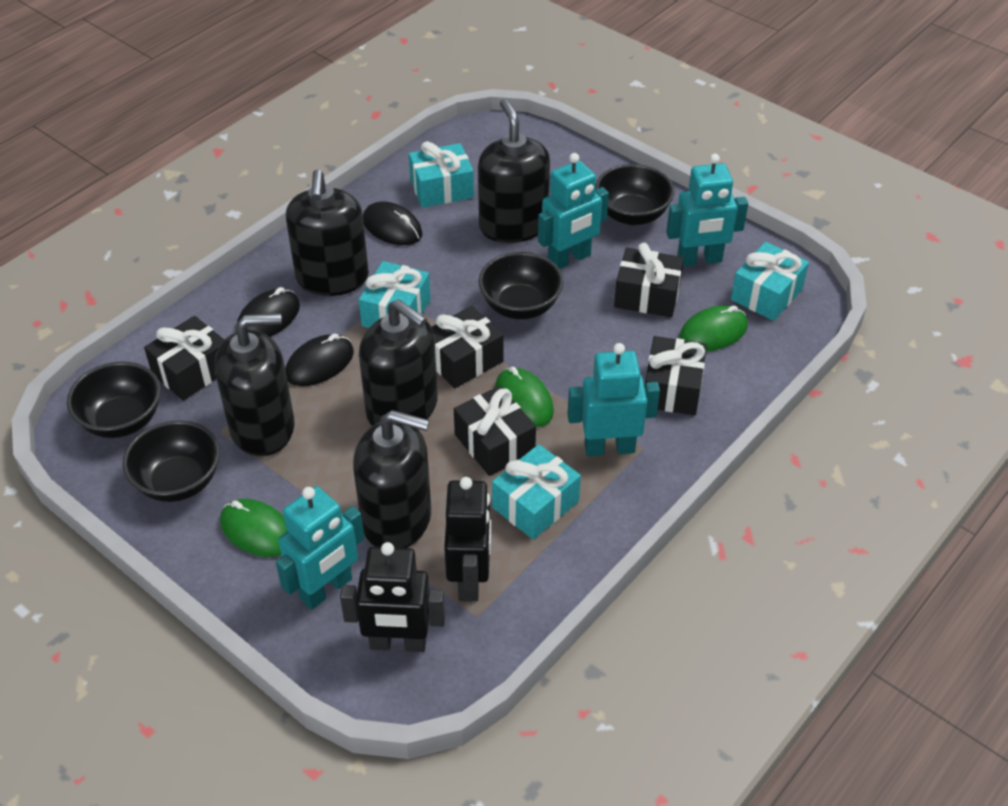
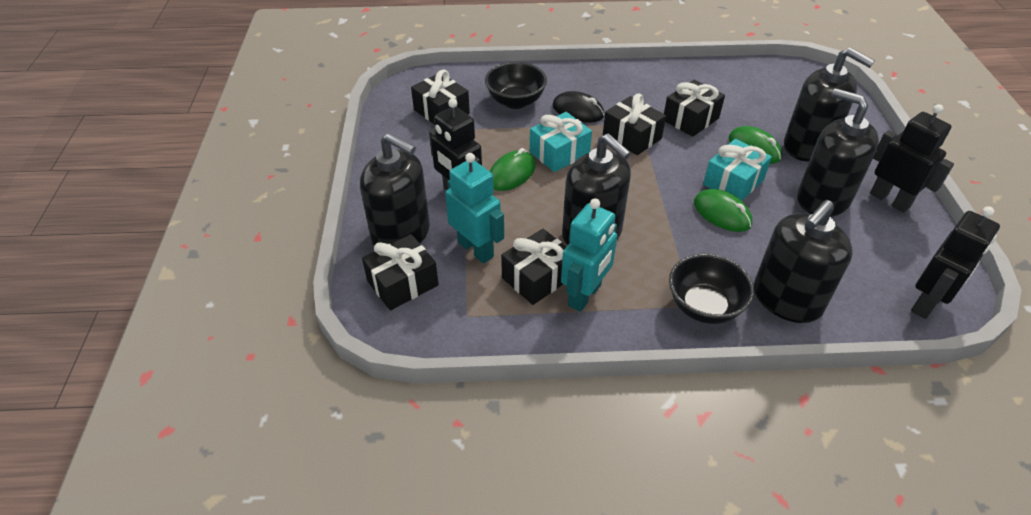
black bowl: [67,361,161,438] [123,420,220,502] [478,252,563,319] [595,164,674,225] = 4 -> [485,62,547,109] [669,254,754,324] = 2
black mouse: [237,287,300,337] [285,334,354,386] [363,201,423,245] = 3 -> [552,91,605,123] = 1
black robot: [340,542,445,652] [444,477,491,602] = 2 -> [429,98,482,190] [870,104,954,213] [911,206,1000,319] = 3
turquoise gift: [359,261,431,328] [409,141,474,208] [492,444,581,540] [731,242,809,321] = 4 -> [530,112,592,172] [703,139,772,201] = 2
turquoise robot: [276,486,364,610] [538,153,609,269] [567,343,660,456] [666,154,748,267] = 4 -> [445,153,504,263] [561,198,617,312] = 2

